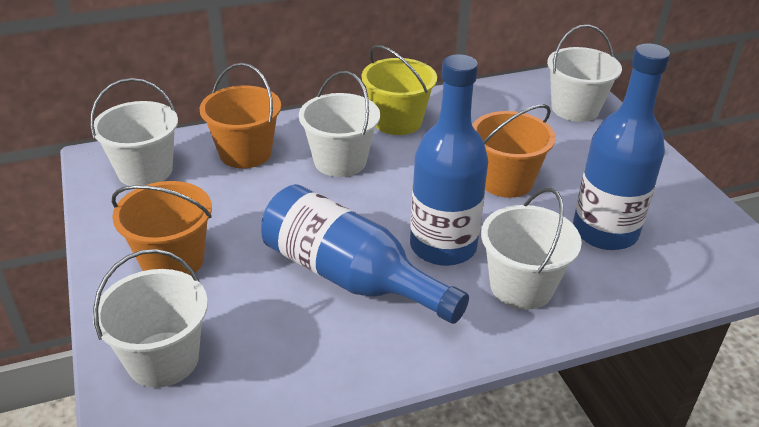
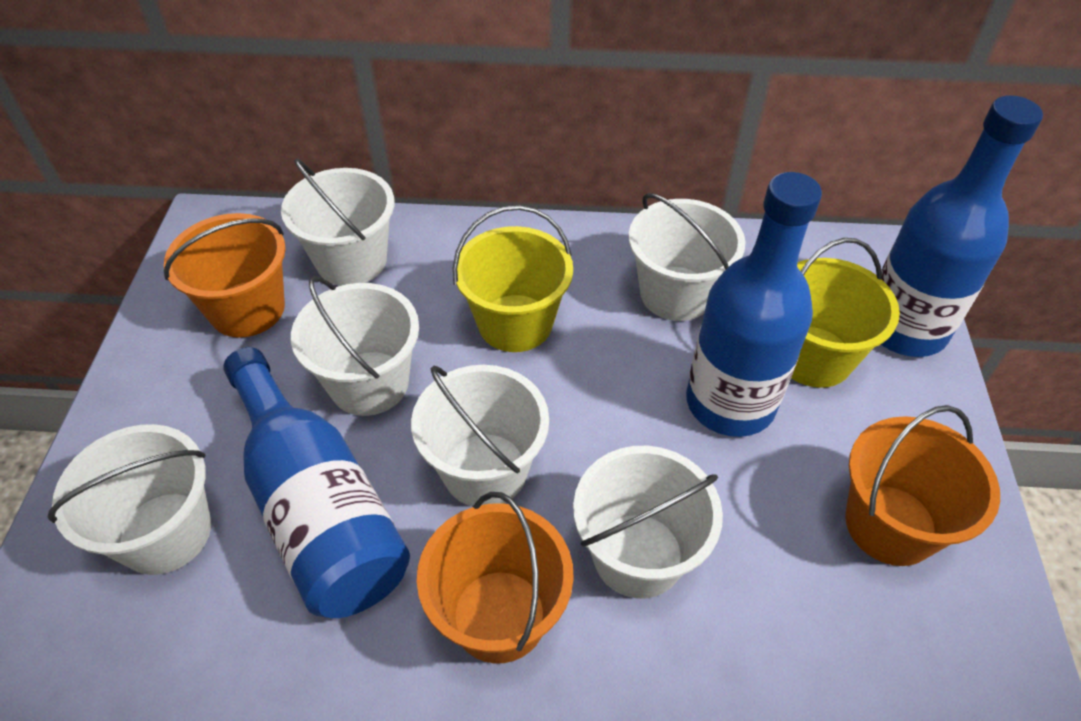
white bucket: [90,78,178,186] [93,249,208,388] [299,71,380,177] [481,188,582,310] [547,25,622,122] = 5 -> [48,424,211,575] [281,159,394,286] [291,276,419,416] [411,365,549,506] [573,446,723,599] [628,193,745,321] = 6
yellow bucket: [362,45,437,135] = 1 -> [453,205,573,352] [791,238,900,388] = 2

